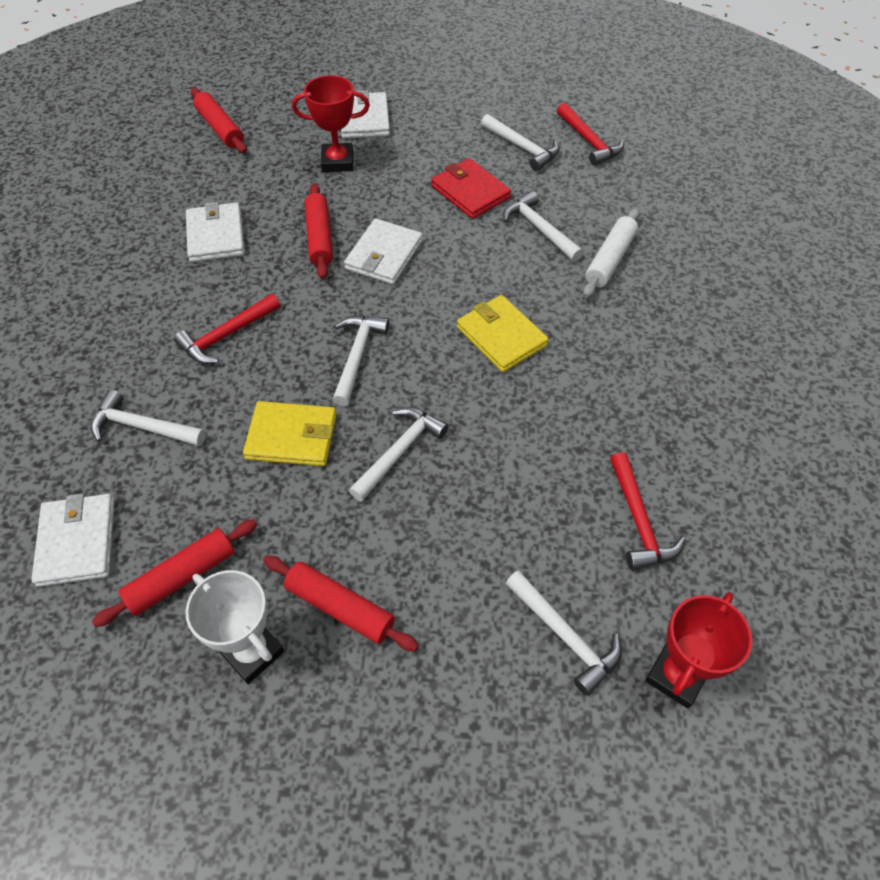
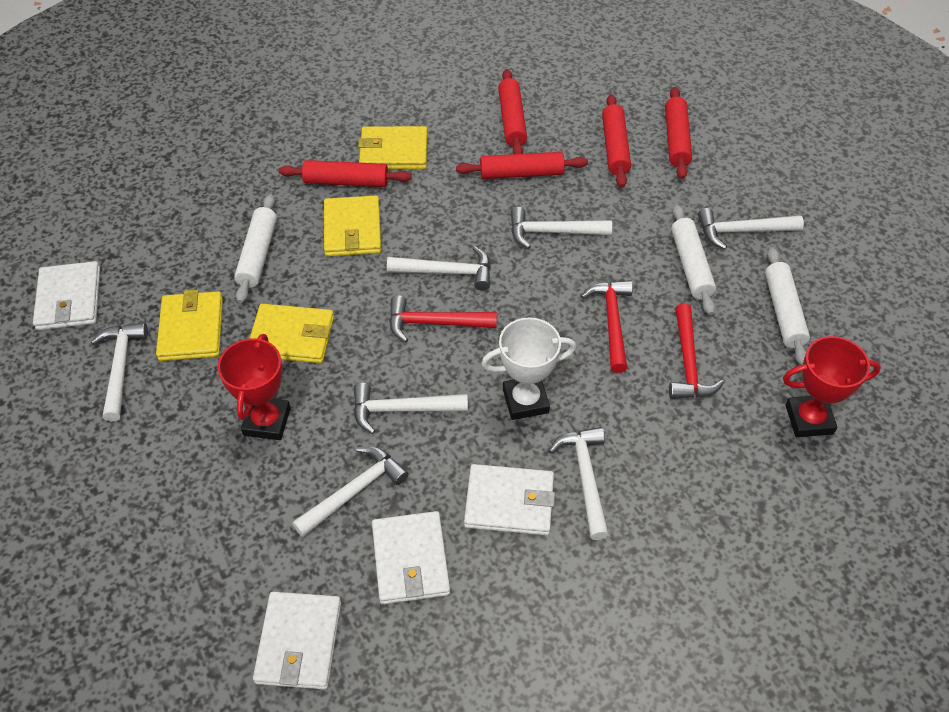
red rolling pin: [92,519,258,627] [191,88,247,153] [263,556,419,651] [304,183,333,279] = 4 -> [279,160,412,187] [456,152,588,179] [498,69,527,154] [602,94,631,188] [665,87,692,179] = 5
red wallet: [431,158,511,219] = 1 -> none = 0
white hammer: [90,389,206,446] [332,315,389,406] [349,407,448,502] [481,114,559,171] [503,191,583,262] [505,570,622,696] = 6 -> [91,322,148,421] [292,446,409,537] [354,383,468,434] [387,246,491,291] [511,207,612,249] [549,427,609,540] [698,208,804,249] = 7
white rolling pin: [583,208,640,298] = 1 -> [234,194,277,303] [671,205,716,315] [765,247,810,365] = 3
yellow wallet: [243,401,336,466] [457,295,549,372] = 2 -> [156,290,223,361] [250,304,334,363] [324,195,381,257] [358,126,428,169] = 4

